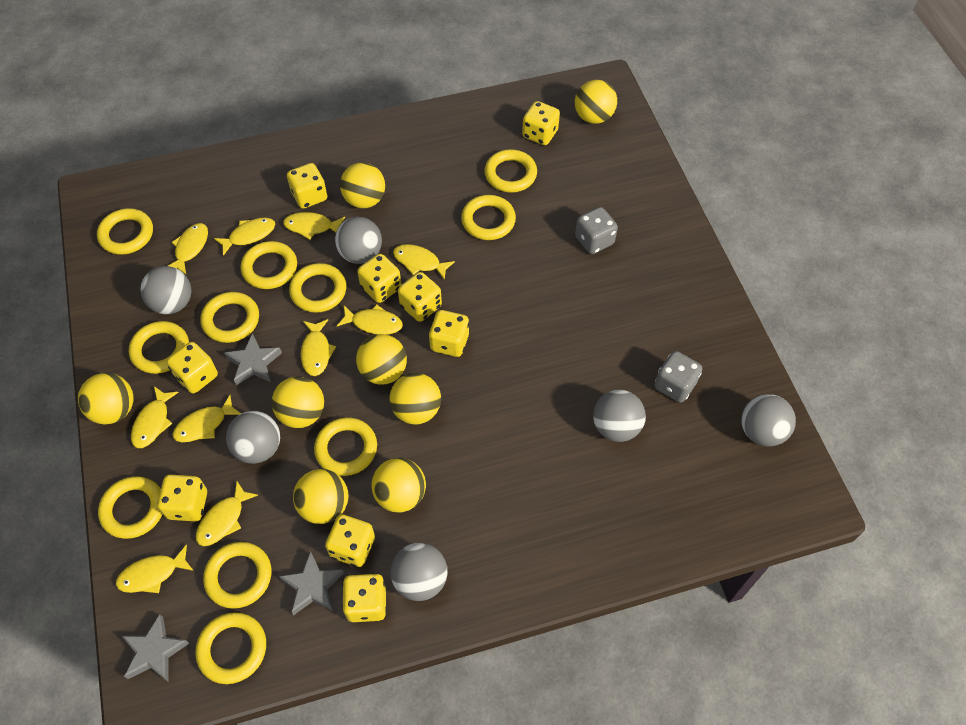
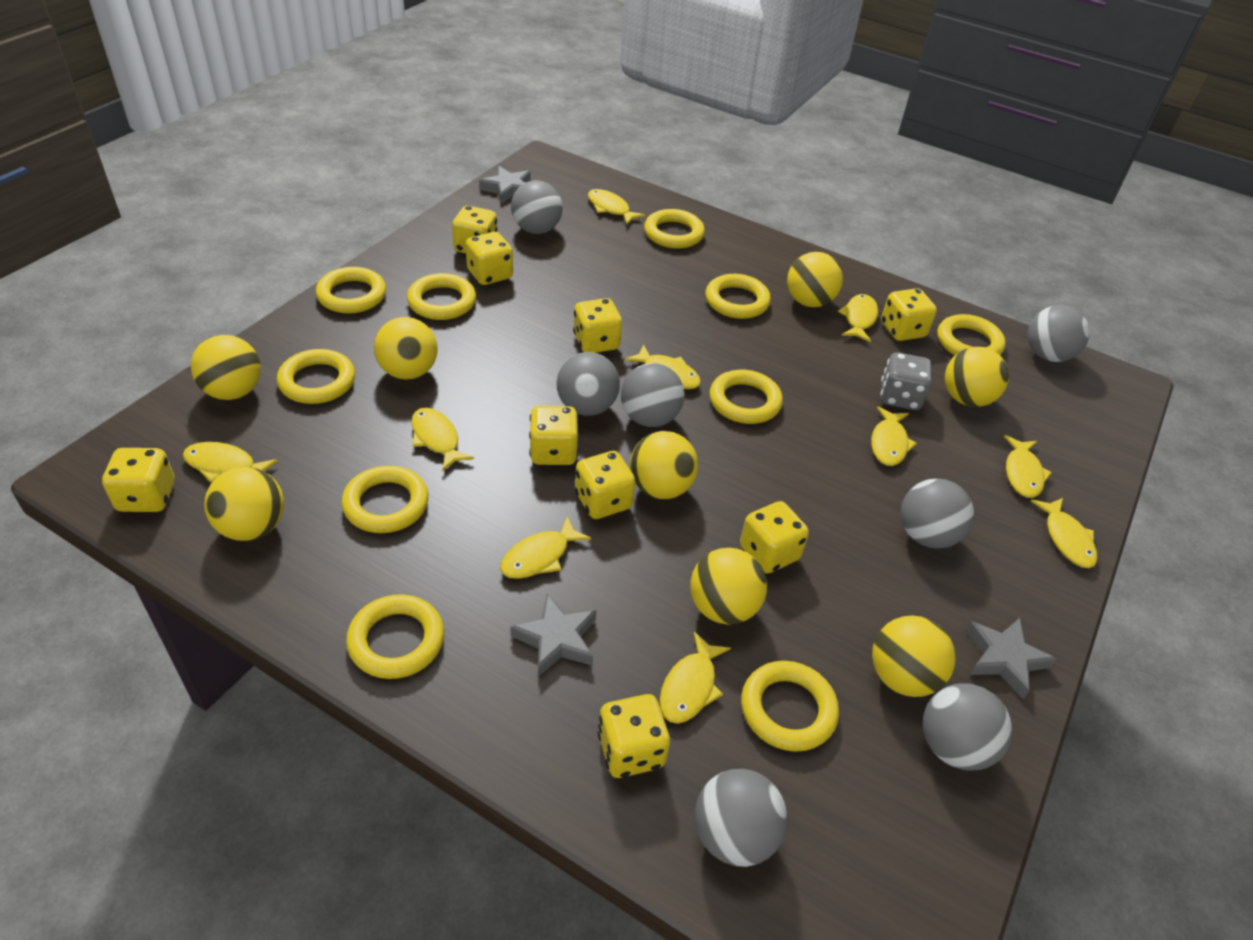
grey ball: [140,266,191,314] [226,411,280,464] [335,217,382,264] [390,543,447,601] [593,390,646,442] [741,394,796,446] = 6 -> [511,180,563,234] [557,352,620,416] [621,363,684,427] [695,769,788,867] [901,478,974,549] [923,683,1012,771] [1028,305,1090,362] = 7
grey dice: [575,207,618,254] [654,351,702,403] = 2 -> [881,353,932,410] = 1
yellow ring: [97,208,153,255] [98,476,162,539] [129,321,189,374] [195,612,266,684] [201,292,259,343] [203,542,271,608] [241,241,297,289] [289,263,346,313] [314,417,377,476] [461,195,516,240] [484,149,537,193] = 11 -> [277,349,355,404] [316,267,386,314] [341,466,429,533] [346,594,444,679] [407,273,476,320] [644,209,705,249] [705,274,771,319] [709,370,783,424] [741,661,839,752] [937,314,1006,355] = 10

